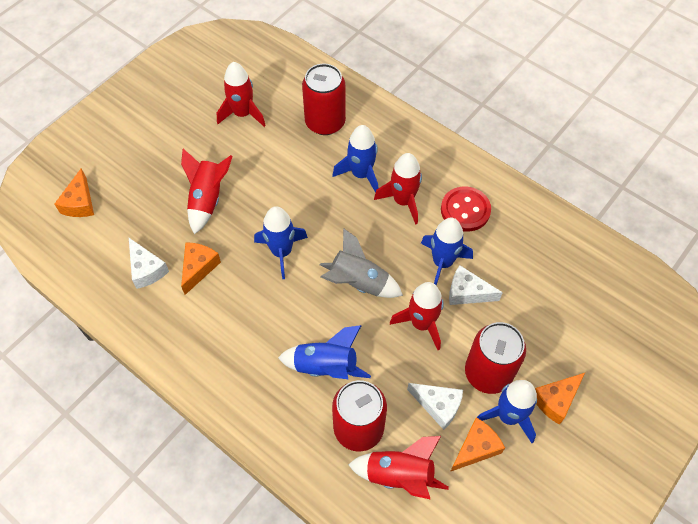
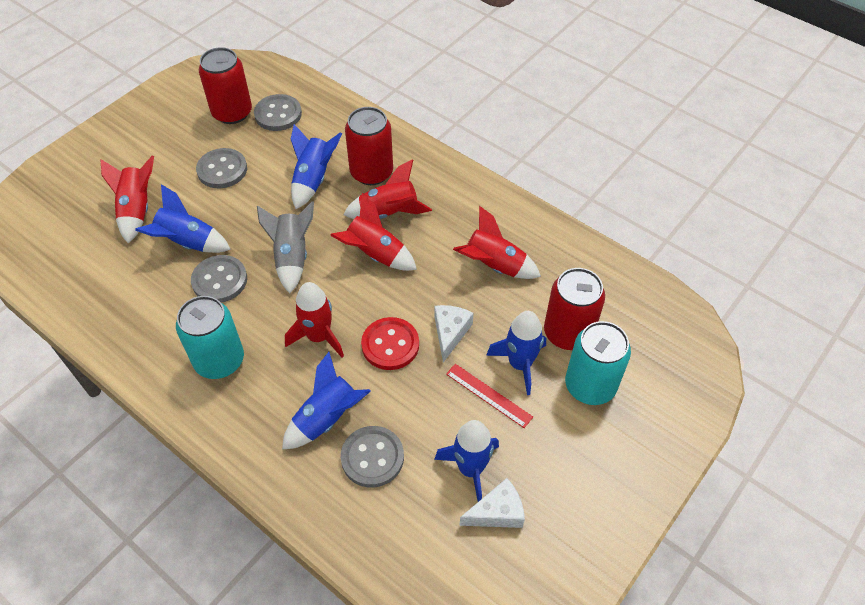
grey button: none = 0 -> [191,255,247,303] [196,148,247,188] [254,94,302,131] [341,426,404,488] = 4
orange cheese: [55,168,94,217] [181,242,221,295] [450,417,505,472] [535,373,585,425] = 4 -> none = 0
red ruler: none = 0 -> [446,364,533,428] = 1
turquoise can: none = 0 -> [176,296,244,379] [565,321,631,405] = 2
white cheese: [129,238,169,289] [407,383,463,430] [449,265,503,305] = 3 -> [434,305,474,363] [459,478,525,528] = 2

